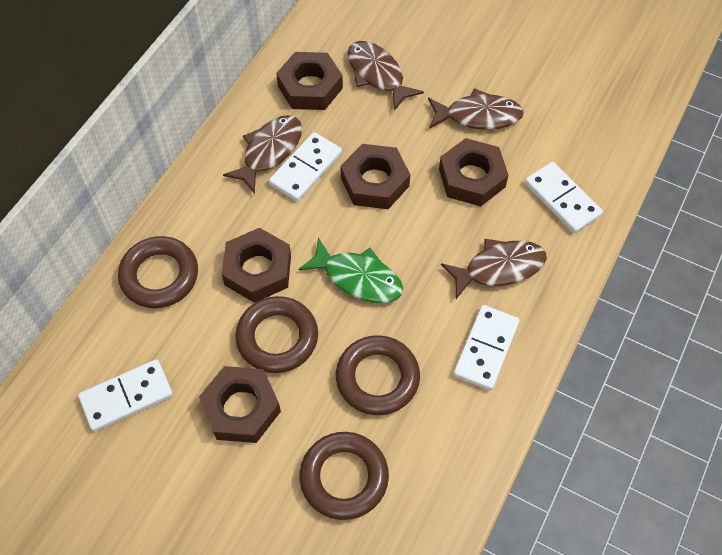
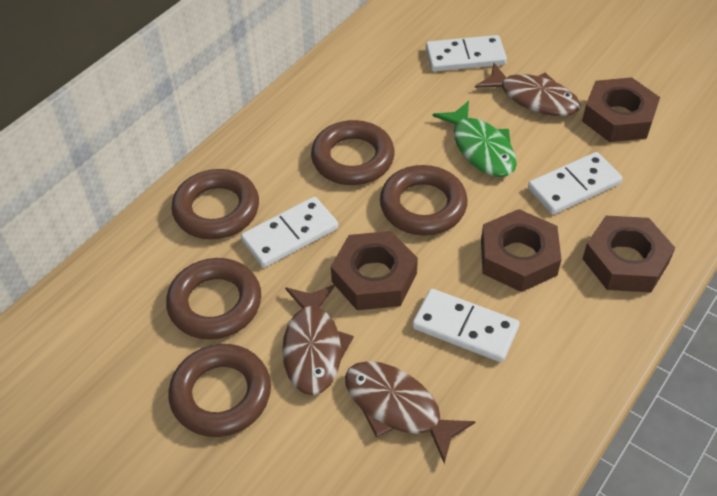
brown fish: [223,115,302,194] [347,41,424,111] [428,88,524,130] [441,239,547,299] = 4 -> [282,285,354,395] [345,361,476,464] [475,63,581,116] = 3
brown nut: [199,366,281,443] [222,228,291,303] [276,52,343,110] [341,144,410,209] [439,138,508,206] = 5 -> [331,231,418,310] [481,209,562,292] [582,77,660,142] [582,216,675,293] = 4
brown ring: [118,236,198,308] [235,296,318,373] [299,432,389,520] [336,335,420,415] = 4 -> [166,258,261,340] [168,344,271,437] [171,169,259,239] [311,120,395,185] [380,165,468,236] = 5

